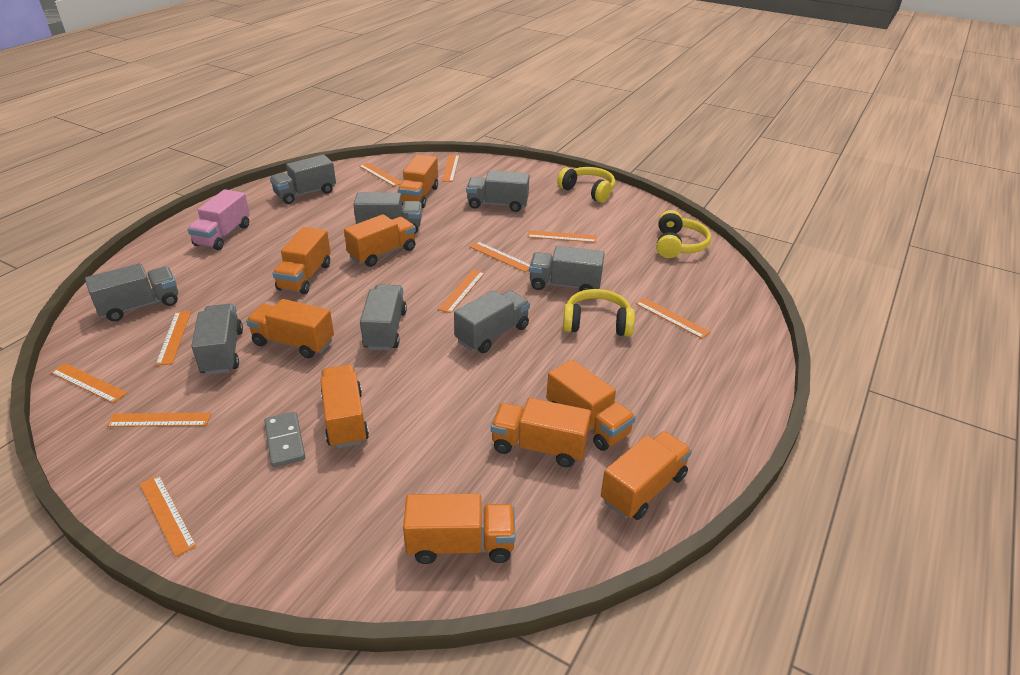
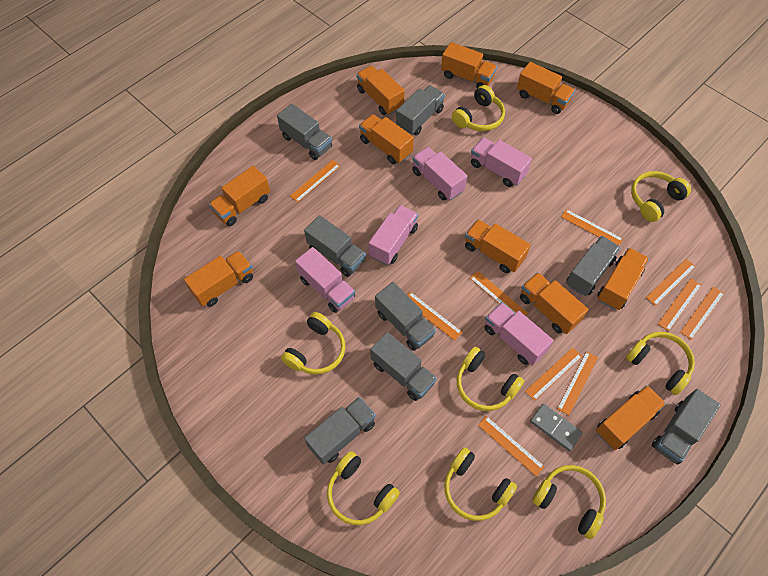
orange truck: [246,299,334,358] [272,227,331,294] [320,364,369,448] [344,214,416,267] [398,154,438,208] [403,493,516,564] [491,398,591,467] [547,359,636,451] [601,431,692,520] = 9 -> [184,250,253,307] [209,166,270,226] [357,66,405,115] [359,114,414,164] [441,42,497,89] [465,219,531,273] [517,62,575,114] [520,272,588,334] [596,385,666,450] [597,248,649,310] = 10
pink truck: [187,189,250,250] = 1 -> [295,247,355,313] [369,205,418,265] [412,147,467,201] [471,137,532,187] [484,302,553,366] = 5
yellow headphones: [557,167,615,203] [563,289,635,337] [657,210,711,258] = 3 -> [281,312,346,375] [327,451,400,525] [444,448,517,521] [452,85,505,131] [457,347,524,411] [532,465,606,539] [626,332,695,395] [631,171,691,222] = 8

